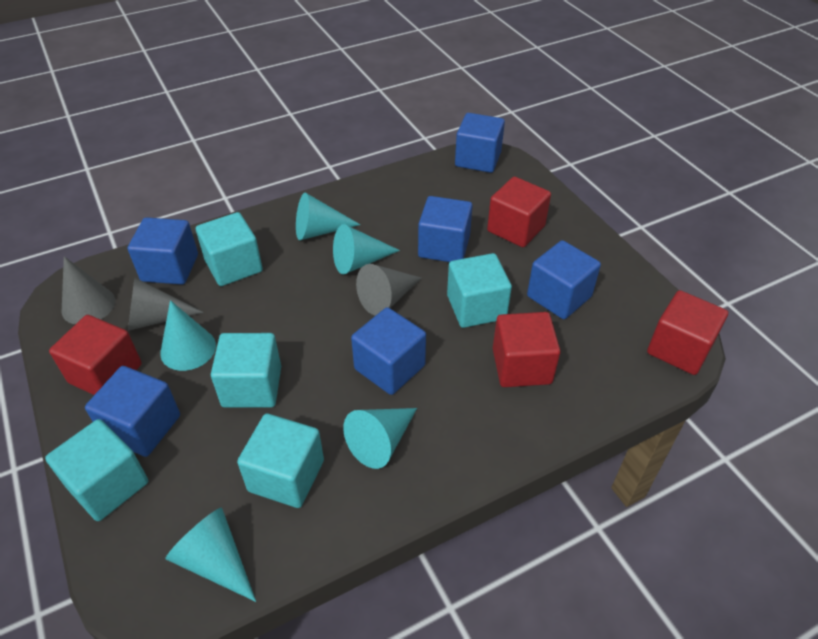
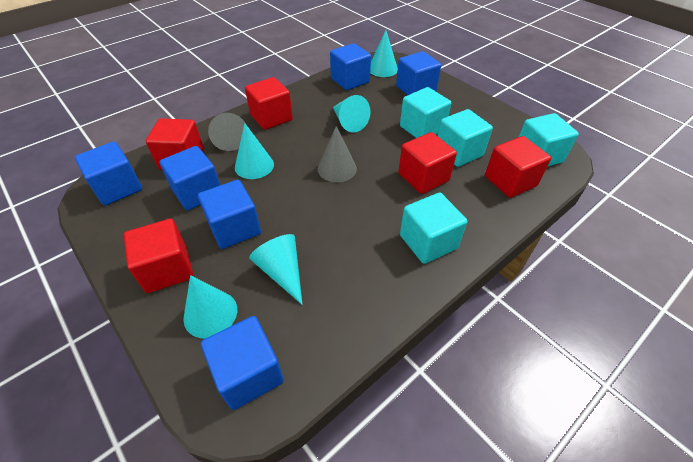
grey cone: [61,256,115,324] [128,277,203,331] [356,264,422,316] = 3 -> [208,113,246,151] [318,126,357,182] = 2
red cube: [49,315,142,395] [487,177,551,247] [493,312,561,387] [647,290,728,375] = 4 -> [124,219,193,293] [146,118,204,170] [245,77,293,130] [398,132,457,194] [485,136,551,198] = 5
turquoise cube: [45,419,148,521] [196,212,263,286] [211,333,281,408] [237,414,324,508] [447,253,512,328] = 5 -> [400,87,451,138] [400,192,467,264] [438,109,493,167] [519,113,579,167] = 4

